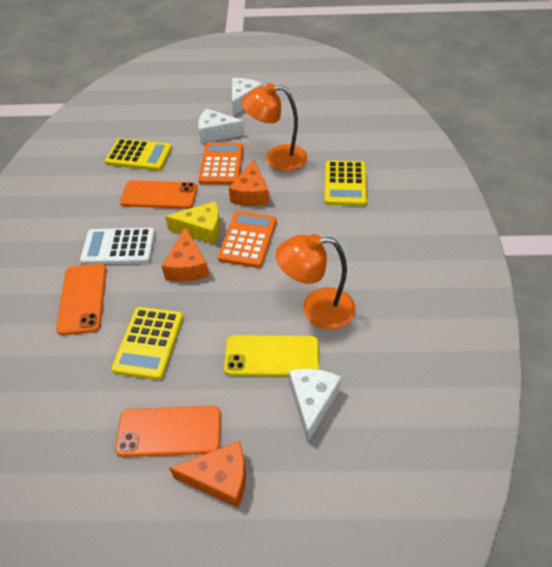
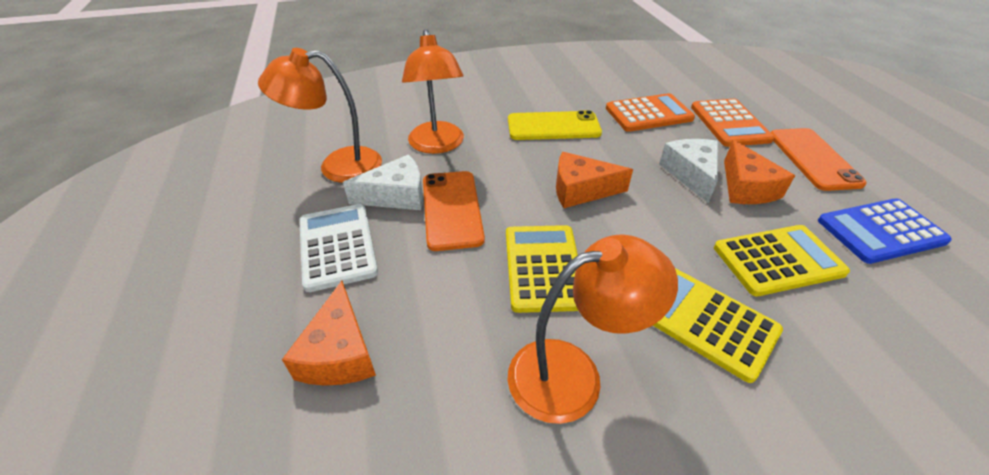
blue calculator: none = 0 -> [818,198,952,264] = 1
orange lamp: [242,83,307,171] [276,234,355,330] = 2 -> [258,48,382,183] [402,29,464,154] [507,234,678,424] = 3
orange phone: [56,264,106,335] [115,406,221,457] [120,180,197,209] = 3 -> [423,171,485,251] [771,128,867,191] = 2
white cheese: [198,109,245,143] [232,78,263,116] [289,369,342,442] = 3 -> [343,154,423,210] [659,139,718,203] = 2
yellow cheese: [165,201,220,245] = 1 -> none = 0

